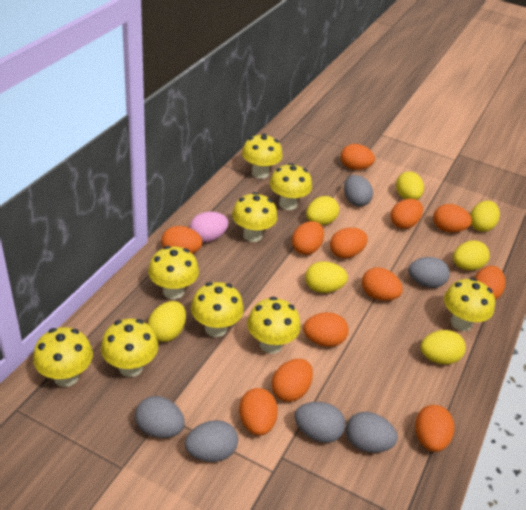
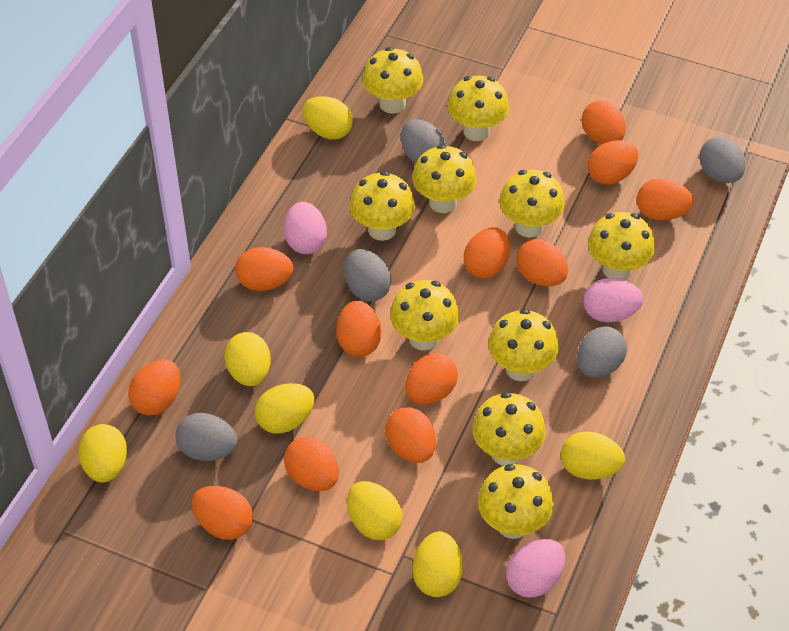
grey egg: [135,396,185,438] [185,420,238,462] [295,402,346,443] [344,175,373,207] [346,412,398,453] [408,257,450,288] = 6 -> [176,413,238,461] [344,249,391,302] [401,119,446,164] [577,326,627,378] [700,136,745,183] = 5
pink egg: [190,212,228,242] = 1 -> [284,202,327,254] [506,539,565,598] [584,278,643,322] = 3
yellow mushroom: [33,327,93,387] [101,319,158,377] [148,246,199,299] [191,282,244,337] [232,192,277,242] [242,133,282,179] [247,297,300,354] [269,163,312,210] [444,278,495,331] = 9 -> [350,171,415,241] [362,47,423,114] [390,280,459,351] [412,144,477,213] [447,76,509,141] [472,392,546,466] [478,464,554,539] [488,309,559,381] [499,170,565,238] [588,212,655,280] = 10

